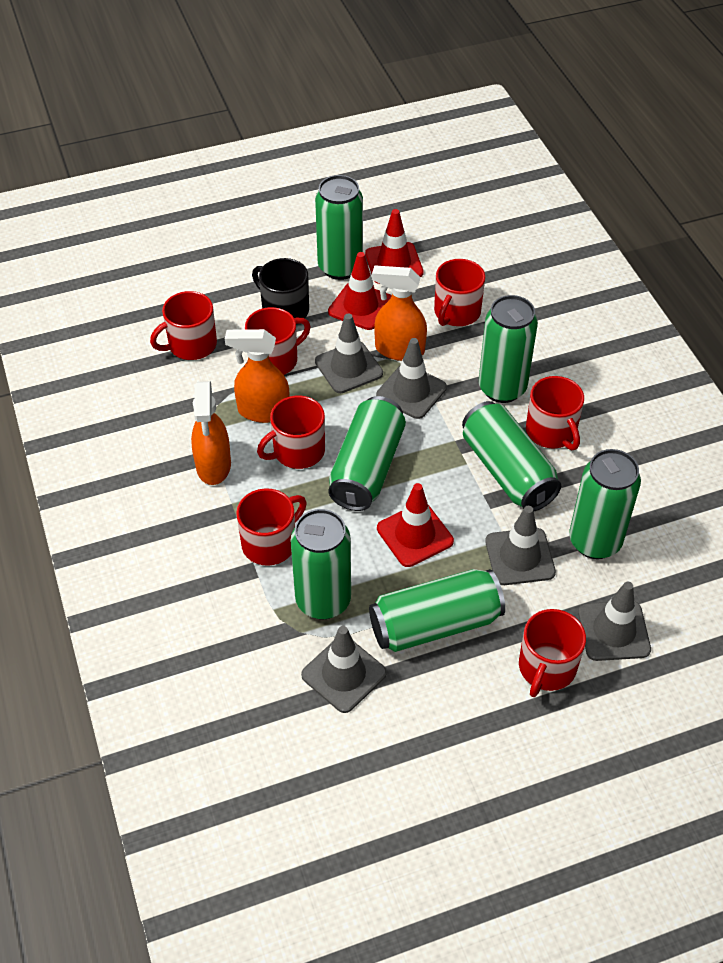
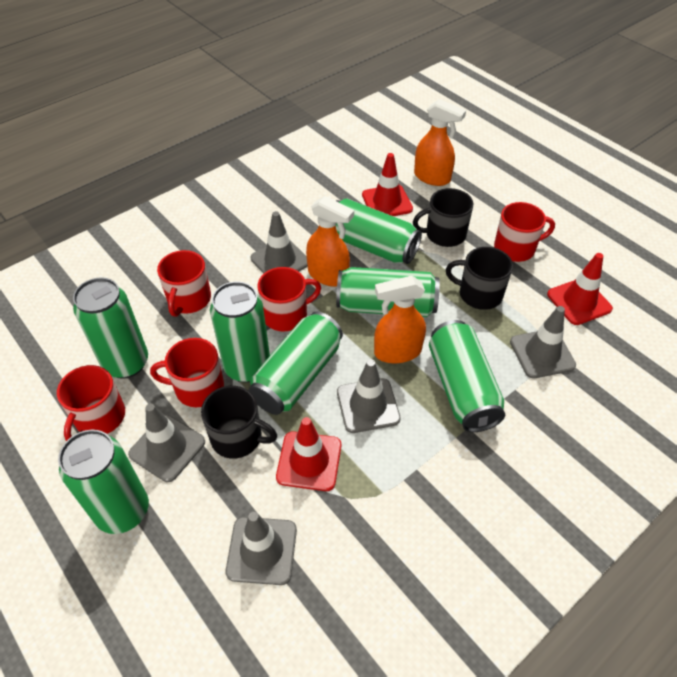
black mug: [252,258,309,318] = 1 -> [201,386,277,459] [413,188,473,247] [446,247,513,310] = 3
red mug: [150,291,217,360] [236,488,307,566] [245,307,311,375] [257,396,325,469] [434,259,485,326] [519,609,586,697] [526,376,584,450] = 7 -> [57,365,125,441] [150,338,224,407] [157,250,211,317] [258,267,321,331] [494,202,555,262] = 5

